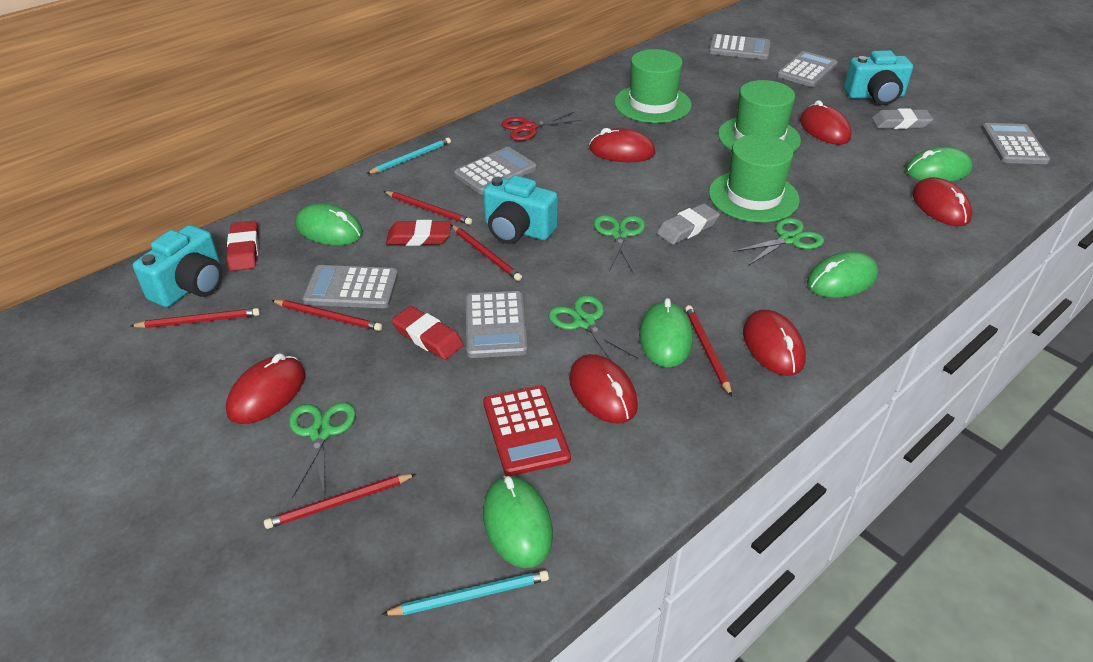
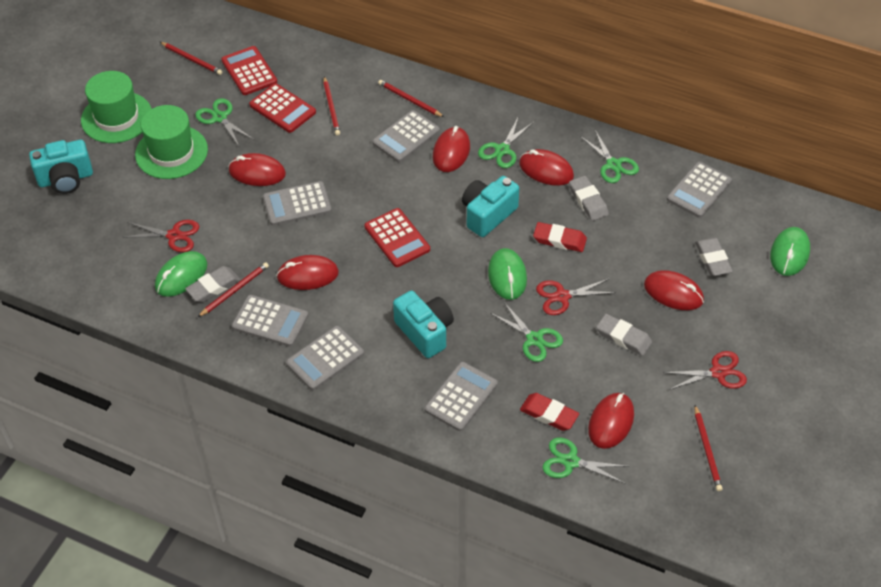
green hat: [614,49,692,123] [709,134,800,222] [718,80,801,153] = 3 -> [81,71,152,143] [135,105,208,179] = 2
green mouse: [296,204,363,245] [483,475,553,568] [639,298,693,368] [807,251,878,298] [905,147,972,182] = 5 -> [155,251,207,297] [488,248,527,300] [770,227,810,276] = 3
green scissors: [289,403,356,498] [549,296,638,361] [594,215,645,274] [733,218,824,265] = 4 -> [195,98,254,146] [478,116,534,168] [490,302,563,362] [542,438,629,483] [580,130,639,183] = 5
grey eraser: [657,203,720,245] [872,108,933,129] = 2 -> [185,266,241,302] [569,176,609,221] [596,314,652,356] [695,237,733,276] = 4
red calculator: [483,386,571,476] = 1 -> [221,46,277,95] [249,83,316,133] [364,208,430,267] = 3
red eraser: [227,221,259,271] [386,220,451,246] [392,306,464,360] = 3 -> [520,393,579,431] [533,222,587,252] = 2
red pencil: [131,308,260,328] [264,474,416,529] [271,300,382,331] [383,191,472,225] [451,225,522,281] [685,305,732,396] = 6 -> [160,42,222,75] [198,262,269,317] [323,76,340,136] [378,80,444,117] [694,405,723,491] = 5
red scissors: [501,112,582,141] = 1 -> [125,220,200,252] [536,278,616,315] [663,351,747,390] = 3
turquoise pencil: [367,138,451,174] [381,570,549,616] = 2 -> none = 0

